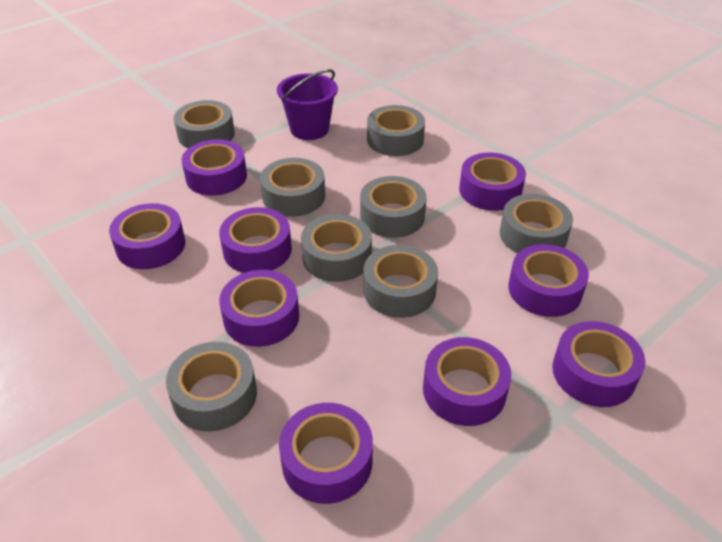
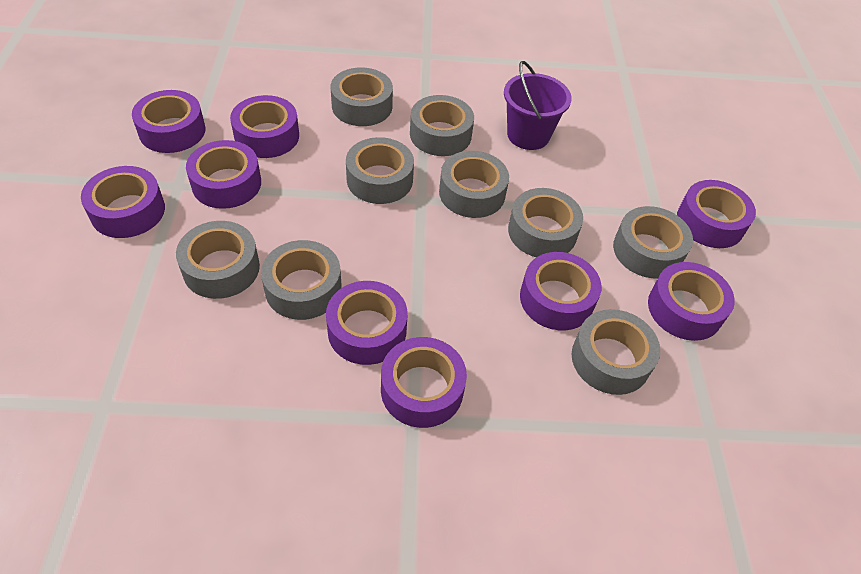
grey tape: [166,342,257,431] [174,100,235,148] [260,158,325,217] [301,214,372,282] [360,176,427,238] [363,245,438,318] [367,105,425,156] [500,194,573,254] = 8 -> [176,221,260,299] [261,240,342,320] [331,67,393,126] [346,137,414,204] [410,95,474,156] [439,151,509,218] [508,188,583,257] [572,309,660,395] [613,206,693,279] = 9

